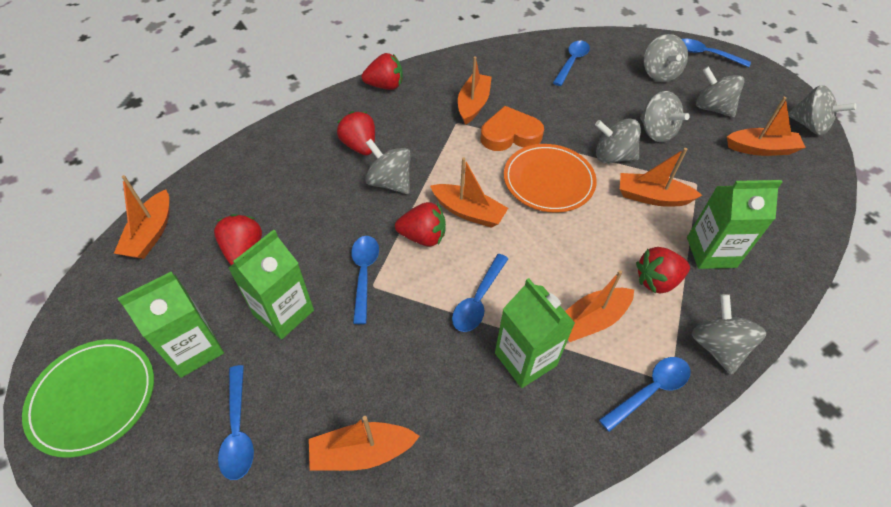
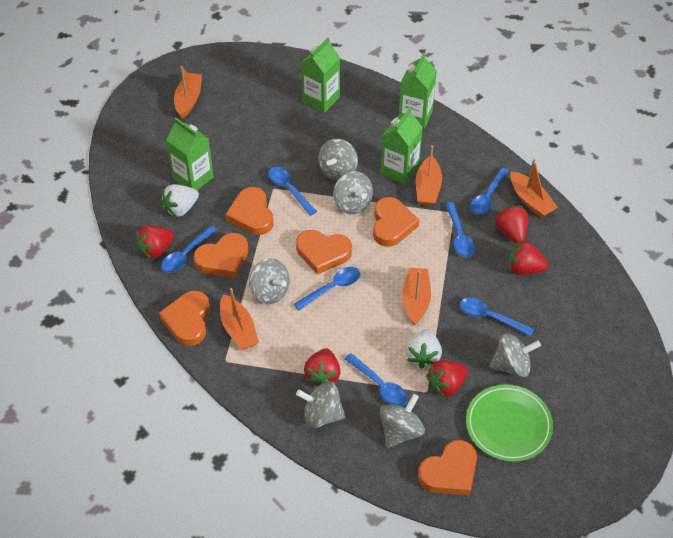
blue spoon: [218,365,254,480] [351,236,379,324] [452,254,508,332] [553,41,590,86] [599,357,691,432] [682,39,751,67] = 6 -> [161,225,218,273] [268,167,317,216] [294,267,360,311] [344,353,408,406] [445,202,475,257] [460,298,534,336] [470,168,509,215] = 7
grey spinning top: [365,139,411,194] [595,118,641,164] [640,91,690,142] [644,34,688,82] [692,294,766,375] [696,67,745,117] [788,85,856,135] = 7 -> [249,258,289,304] [296,382,346,428] [318,139,358,181] [333,171,373,214] [380,394,425,448] [489,333,541,378] = 6
orange boat: [114,175,169,259] [309,416,420,471] [430,157,508,228] [458,56,492,125] [565,270,634,342] [620,148,702,207] [727,97,806,156] = 7 -> [174,66,202,119] [220,288,259,350] [402,268,431,325] [416,145,442,206] [510,159,558,217] = 5
orange heart: [481,106,544,151] = 1 -> [159,291,210,346] [194,233,248,278] [225,187,274,235] [296,230,352,275] [373,197,419,247] [418,440,477,496] = 6
orange plate: [504,144,597,212] = 1 -> none = 0
white strawberry: none = 0 -> [161,184,199,217] [405,329,442,369] = 2

